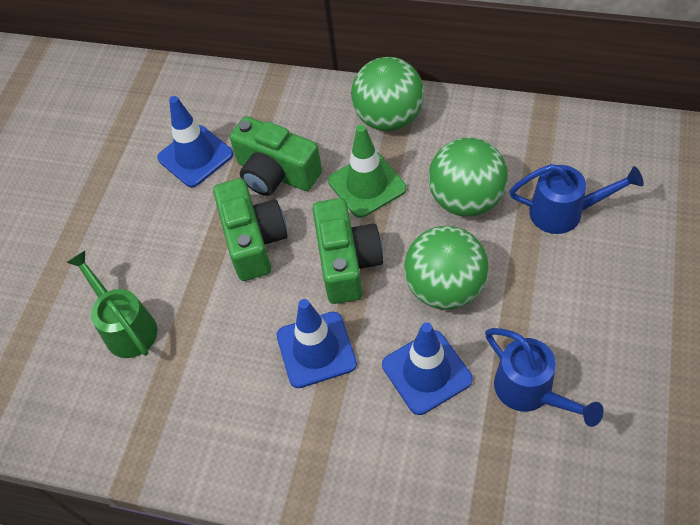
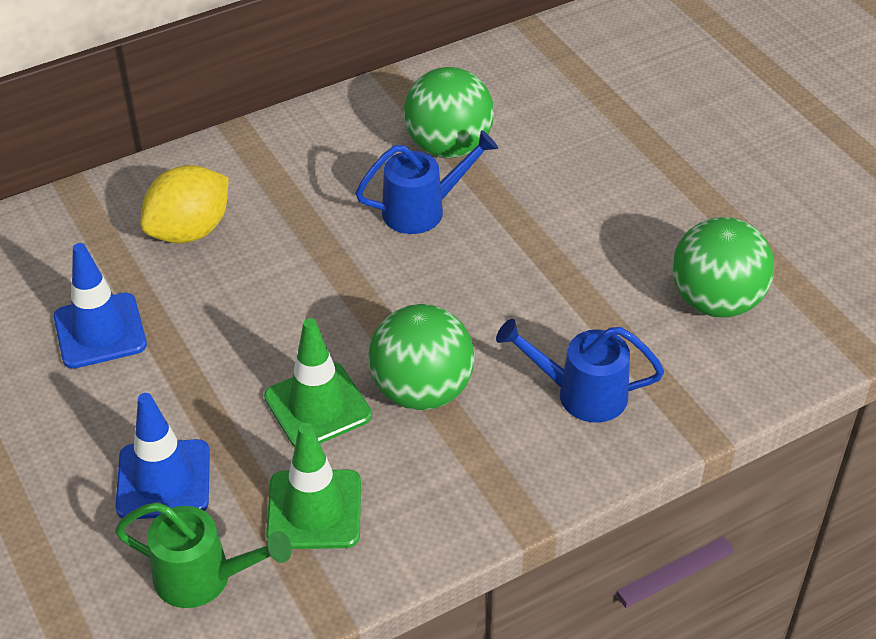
blue traffic cone: [157,96,233,187] [277,299,357,388] [382,322,473,415] = 3 -> [54,243,147,369] [116,393,210,519] = 2
green camera: [213,178,288,281] [230,116,322,196] [312,198,383,304] = 3 -> none = 0
green traffic cone: [328,124,406,218] = 1 -> [264,318,372,447] [266,423,361,549] = 2
yellow lemon: none = 0 -> [140,165,229,243] = 1

